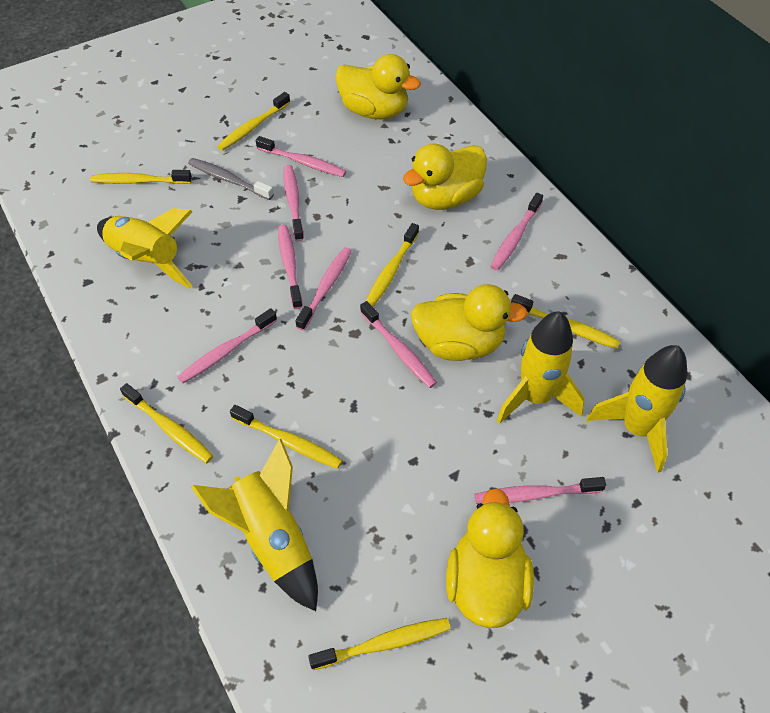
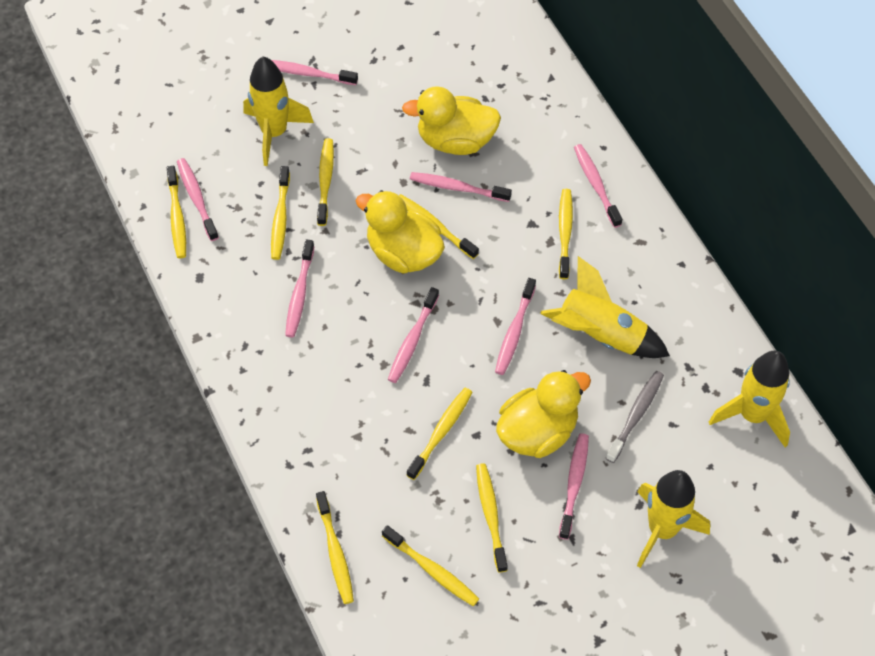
yellow duck: [335,54,421,119] [403,143,487,210] [411,284,528,361] [446,488,534,628] = 4 -> [356,190,445,274] [402,86,501,155] [496,370,591,458] = 3
yellow toothbrush: [91,170,192,184] [120,383,213,463] [217,92,290,151] [230,405,343,469] [308,618,451,670] [366,223,419,307] [511,294,621,349] = 7 -> [167,166,186,258] [271,166,290,260] [316,491,354,604] [317,138,334,226] [382,525,479,606] [399,194,479,259] [407,388,472,480] [476,463,508,573] [559,189,573,279] = 9

